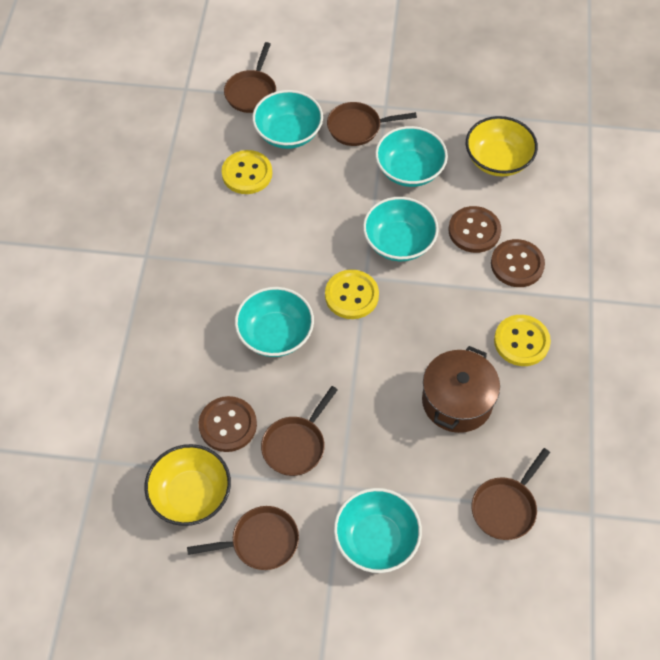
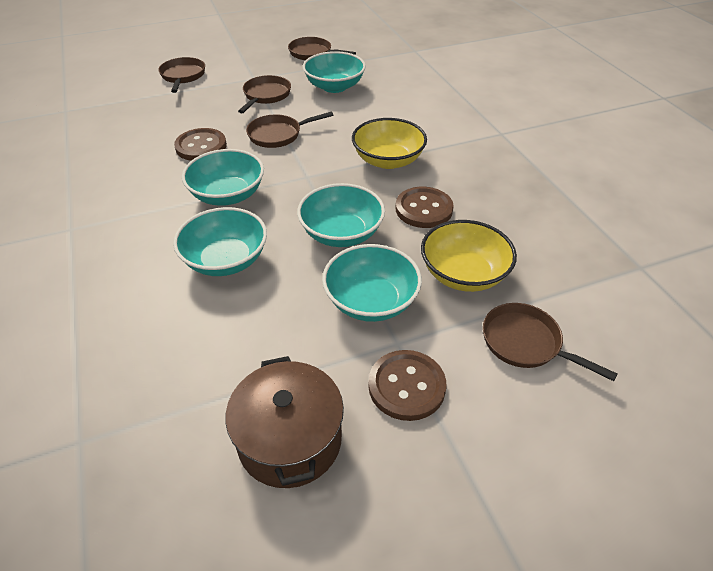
yellow button: [222,150,272,194] [325,270,379,319] [494,315,551,366] = 3 -> none = 0

